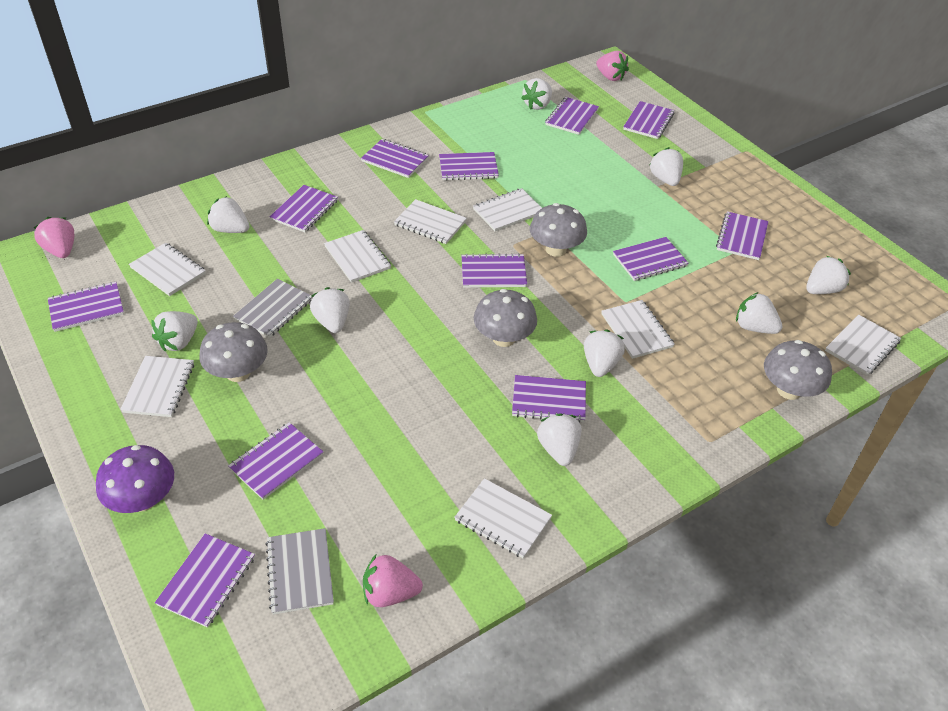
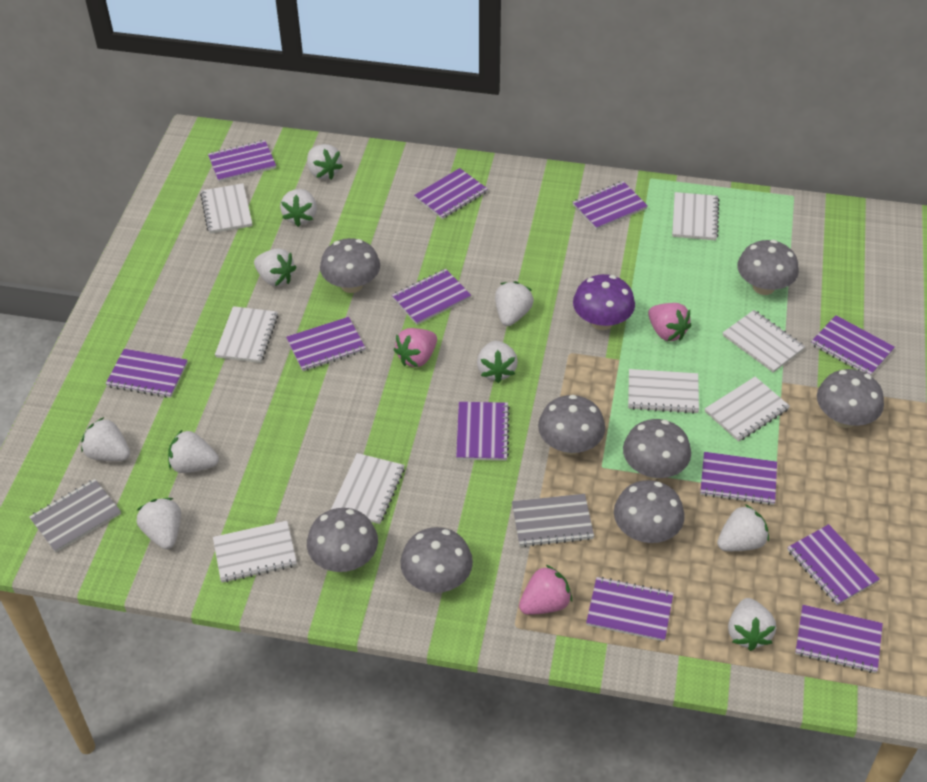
grey mushroom: [199,322,268,382] [474,289,537,347] [530,203,587,257] [764,340,832,400] = 4 -> [307,508,378,572] [320,238,380,293] [400,527,473,593] [538,395,605,455] [614,480,685,543] [623,419,691,479] [738,240,799,295] [817,369,884,428] = 8
white strawberry: [151,311,198,351] [207,196,250,233] [310,287,350,333] [521,78,552,110] [537,413,582,466] [584,329,625,377] [649,147,683,186] [736,292,783,334] [806,256,851,294] = 9 -> [81,417,130,461] [137,498,181,549] [168,429,219,473] [254,248,297,286] [280,189,317,227] [307,144,343,180] [477,341,518,383] [495,281,534,326] [717,504,769,551] [728,598,776,651] = 10

